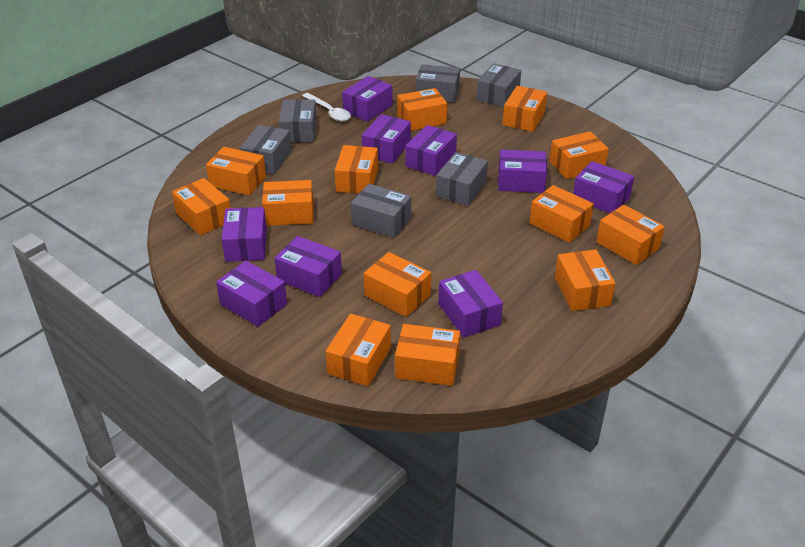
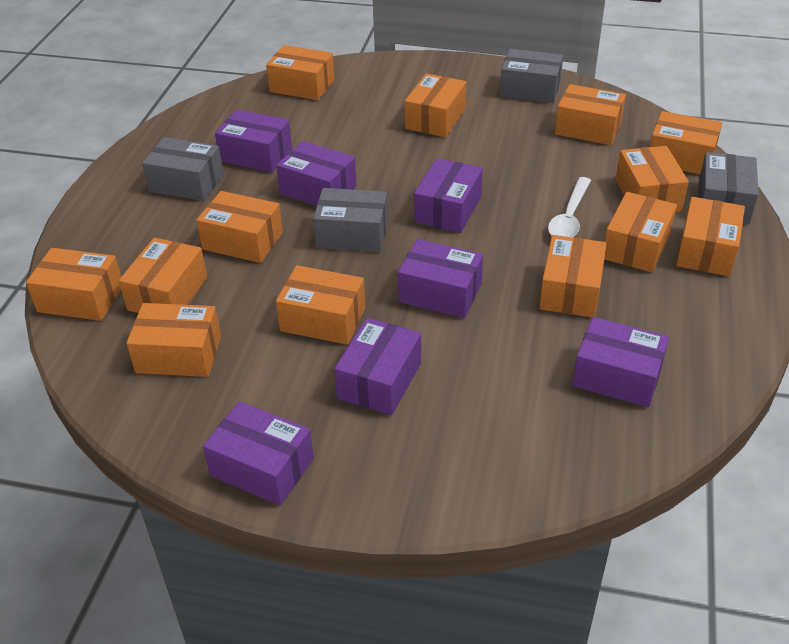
grey box: [240,125,291,174] [279,99,317,142] [351,184,411,238] [416,64,460,103] [436,152,488,206] [476,63,521,107] = 6 -> [142,137,224,201] [313,188,388,252] [500,49,563,103] [698,152,759,224] = 4
purple box: [216,261,287,327] [221,207,267,262] [274,236,342,297] [342,76,393,122] [362,114,411,164] [405,125,457,176] [439,270,503,338] [498,150,547,193] [573,161,634,213] = 9 -> [203,401,314,505] [215,110,292,172] [276,141,356,206] [334,318,421,415] [398,239,483,318] [414,158,483,233] [572,317,669,407] = 7

